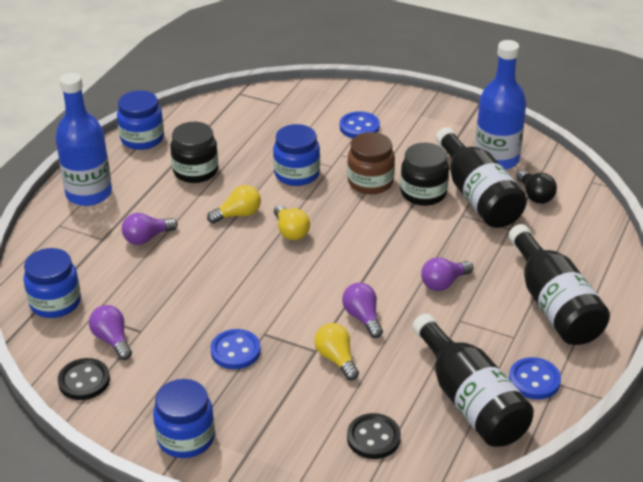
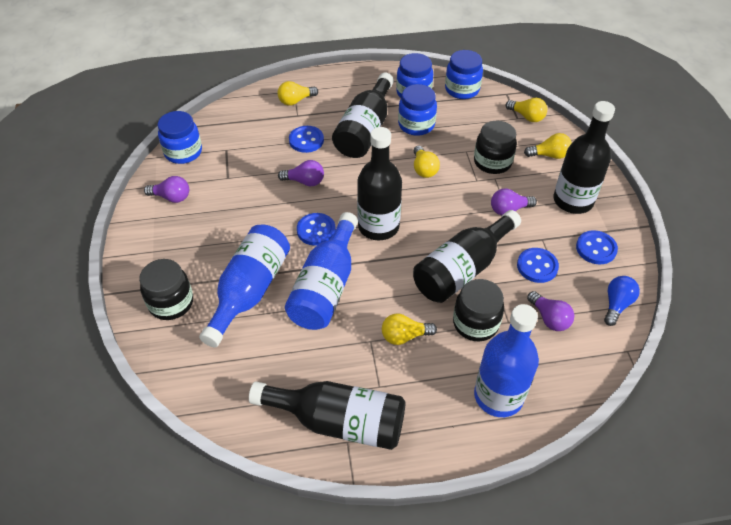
black bottle: [412,313,534,447] [436,127,527,228] [508,224,610,345] = 3 -> [249,381,406,450] [332,73,394,158] [357,127,402,240] [413,210,521,303] [553,101,615,214] = 5
black button: [58,358,110,400] [347,413,401,459] = 2 -> none = 0
black jar: [170,122,218,183] [400,143,449,206] = 2 -> [139,259,193,320] [453,279,504,341] [474,121,517,174] = 3
black light bulb: [516,170,557,204] = 1 -> none = 0
blue bottle: [55,73,112,206] [475,40,526,170] = 2 -> [199,225,290,347] [285,212,358,330] [474,304,539,417] = 3
blue button: [211,329,261,369] [340,111,380,138] [509,357,561,400] = 3 -> [289,126,324,153] [297,213,336,246] [517,248,559,283] [576,230,618,264] = 4
blue light bulb: none = 0 -> [604,276,640,326] = 1
brown jar: [347,132,395,194] = 1 -> none = 0
yellow light bulb: [207,185,261,224] [274,205,310,240] [314,323,359,380] = 3 -> [278,81,318,106] [382,314,437,345] [414,146,440,178] [505,98,547,122] [524,133,572,159] = 5

